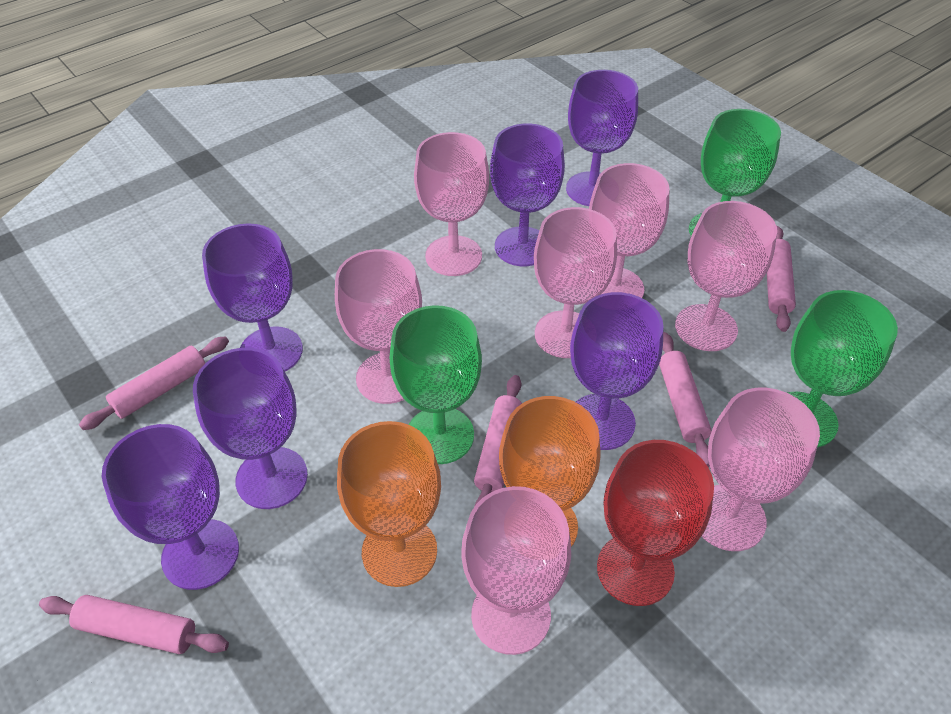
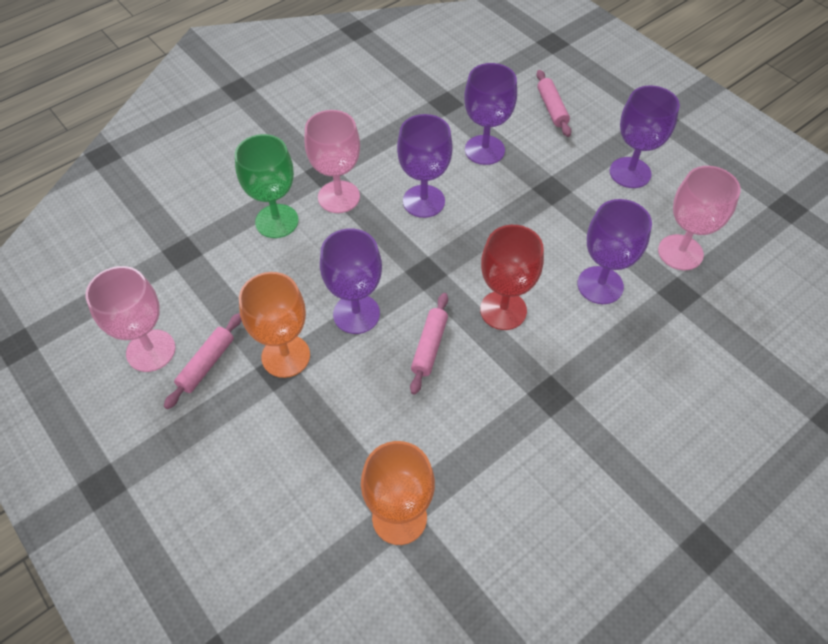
green goblet: [390,305,482,464] [689,109,781,236] [787,290,898,447] = 3 -> [235,134,299,238] = 1
pink goblet: [335,249,422,404] [414,132,489,276] [461,486,571,655] [534,207,617,358] [589,163,670,298] [675,201,777,351] [702,388,820,551] = 7 -> [85,266,176,372] [304,110,360,213] [658,166,741,270] = 3
pink rolling pin: [39,595,229,654] [79,336,229,430] [474,375,522,507] [659,332,712,467] [767,226,796,332] = 5 -> [164,313,242,409] [410,293,448,395] [536,70,571,137] = 3
purple goblet: [102,424,239,590] [193,348,308,509] [202,223,303,371] [490,124,565,266] [566,70,638,206] [570,292,664,450] = 6 -> [320,228,382,334] [397,114,453,218] [464,63,517,165] [577,199,652,304] [610,85,680,188] = 5

